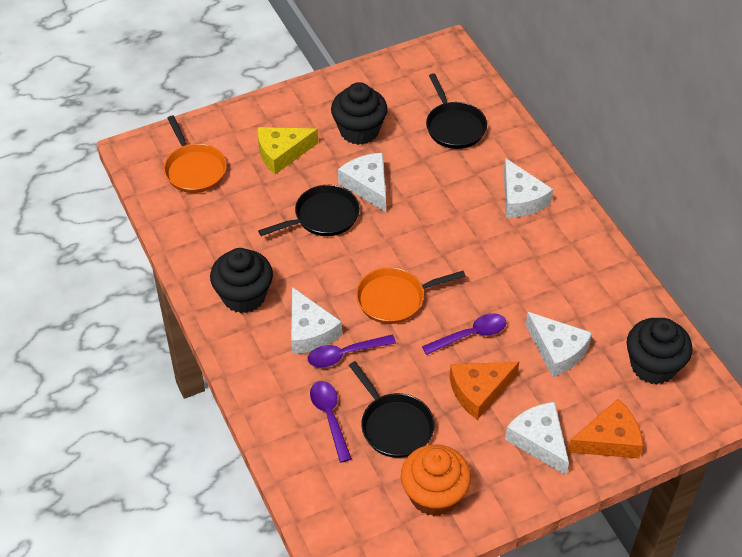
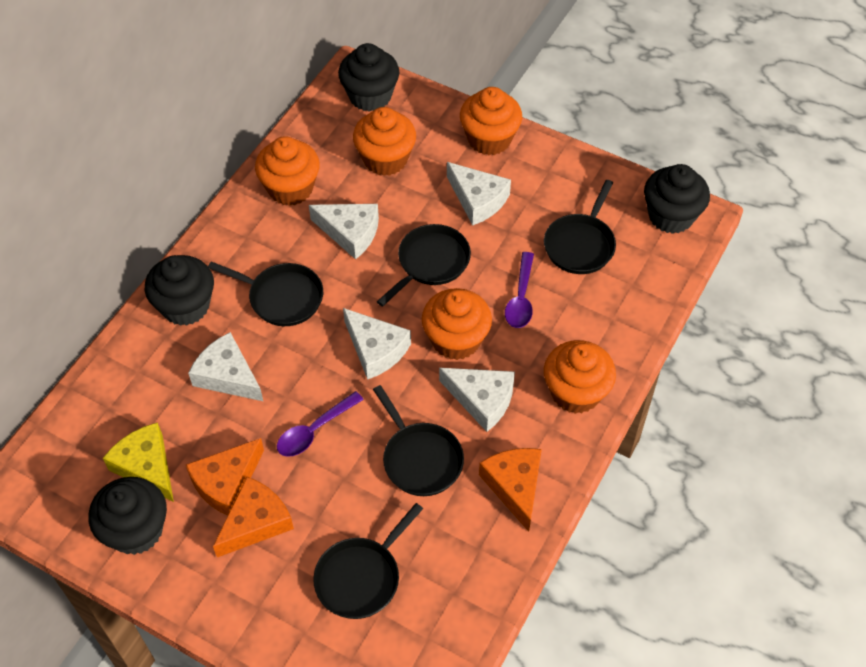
black cupcake: [210,248,273,313] [331,82,388,145] [627,318,693,384] = 3 -> [89,477,167,555] [145,255,214,326] [338,43,399,112] [644,164,710,234] = 4
black pan: [258,185,360,236] [349,361,434,458] [426,73,487,149] = 3 -> [208,261,323,326] [313,503,423,619] [373,385,464,496] [377,224,471,307] [544,180,616,274] = 5
orange cheese: [450,361,520,420] [568,399,643,458] = 2 -> [186,438,264,515] [213,477,294,557] [479,448,542,531] = 3
orange cupcake: [401,444,471,516] = 1 -> [255,136,320,206] [353,107,416,176] [422,288,492,360] [460,87,522,155] [544,340,616,414] = 5
orange pan: [164,116,227,193] [356,267,465,324] = 2 -> none = 0
purple spoon: [308,335,396,368] [310,381,352,463] [422,313,507,355] = 3 -> [277,391,364,457] [505,252,534,328] = 2

